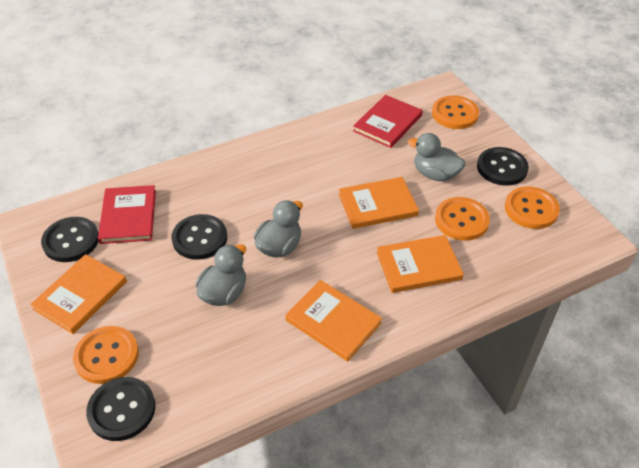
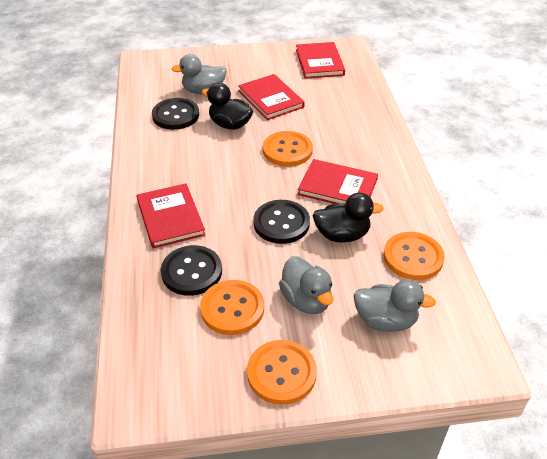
black button: [41,217,99,262] [86,377,156,441] [172,214,227,260] [477,147,529,186] = 4 -> [152,98,199,130] [161,245,222,296] [253,200,310,244] = 3
black duck: none = 0 -> [202,83,253,130] [313,193,384,243] = 2
orange book: [30,254,127,334] [285,280,382,361] [339,177,419,229] [376,235,464,293] = 4 -> none = 0
red book: [98,185,156,244] [353,95,423,148] = 2 -> [137,183,205,248] [238,74,305,120] [296,42,345,79] [298,159,378,204] = 4

